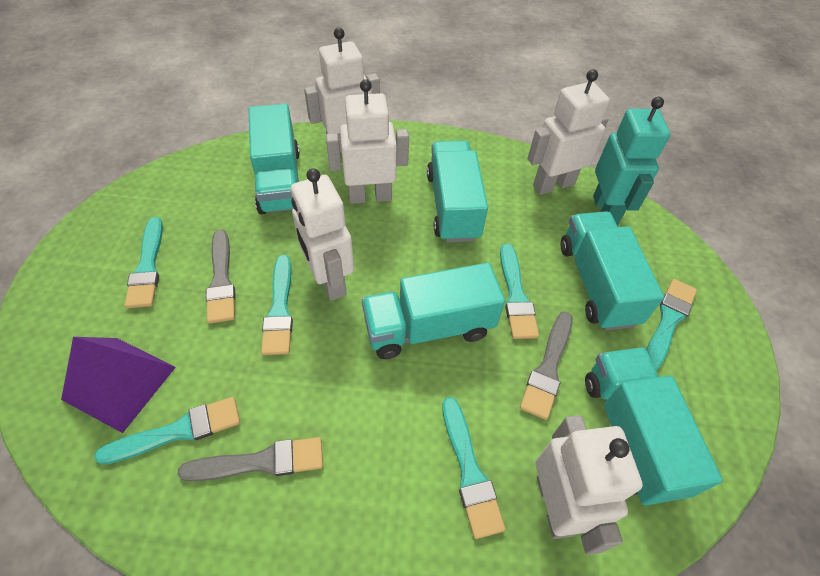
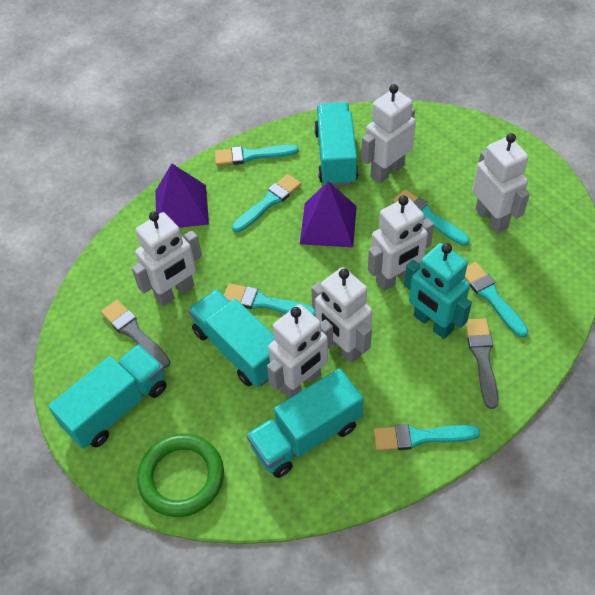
green ring: none = 0 -> [137,434,224,517] = 1
grey brush: [178,437,323,482] [206,230,236,323] [520,312,573,420] = 3 -> [101,300,170,368] [466,318,499,409] = 2
purple pyramid: [61,337,176,433] = 1 -> [155,163,209,228] [300,181,357,247] = 2
turquoise truck: [248,104,300,215] [362,263,505,359] [427,141,488,242] [561,211,664,331] [585,347,723,505] = 5 -> [48,344,166,449] [188,289,275,387] [247,368,364,478] [314,102,358,186] = 4
white robot: [291,168,354,301] [304,27,380,153] [326,79,409,204] [528,70,610,195] [535,415,643,555] = 5 -> [132,211,202,306] [267,304,333,398] [311,267,372,363] [361,84,416,183] [368,196,434,291] [472,133,530,234] = 6

